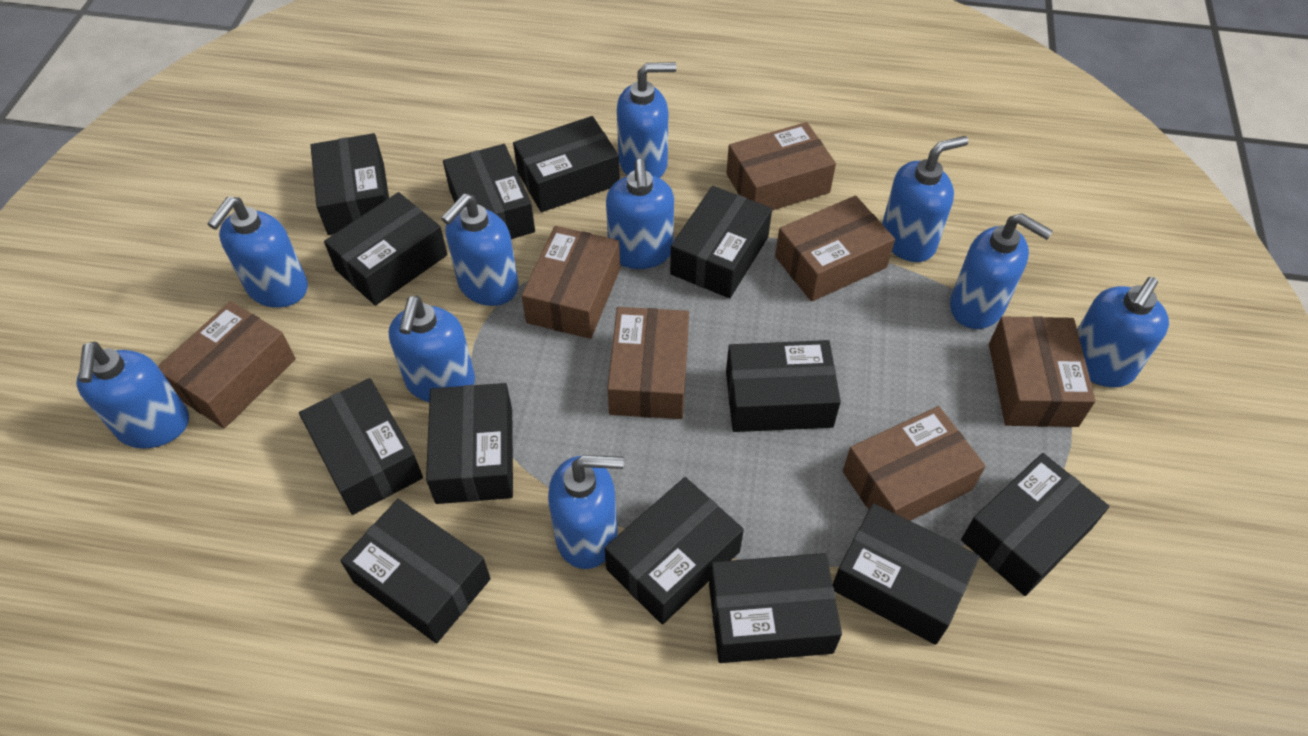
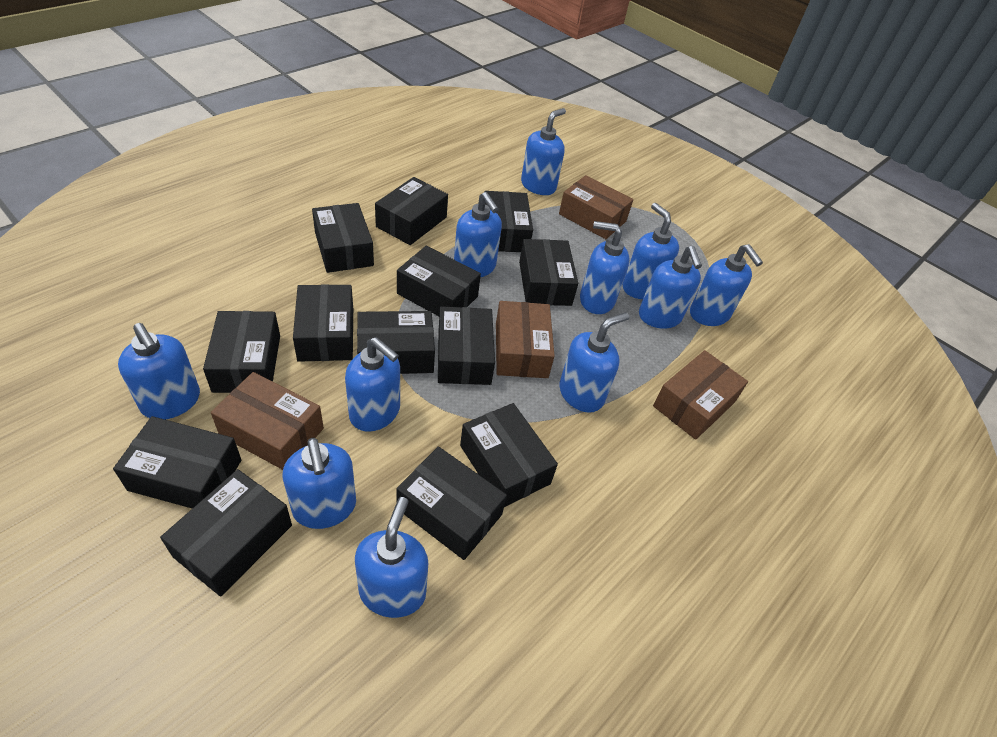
blue soap dispenser: [76,342,189,449] [207,197,308,308] [389,295,475,402] [441,194,519,306] [548,455,624,569] [606,159,674,269] [617,62,677,178] [882,136,968,262] [950,213,1053,329] [1077,277,1169,387] = 10 -> [118,323,200,419] [283,438,356,529] [345,337,400,432] [355,497,428,618] [454,192,502,277] [521,108,566,195] [559,312,629,413] [580,221,629,314] [622,203,679,299] [639,246,702,329] [690,244,763,326] = 11
brown box: [158,301,296,428] [522,226,620,339] [607,307,689,419] [726,122,836,210] [775,196,895,302] [843,406,986,521] [989,316,1096,427] = 7 -> [211,372,324,470] [496,301,555,378] [559,175,633,239] [653,350,748,440] = 4

